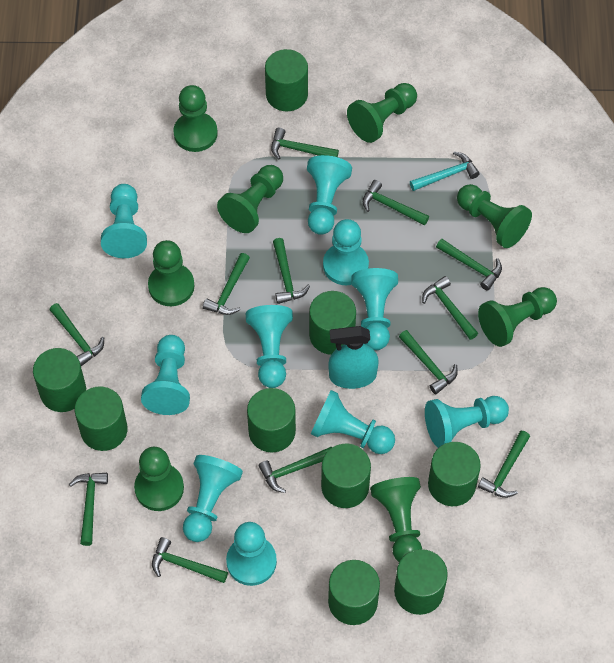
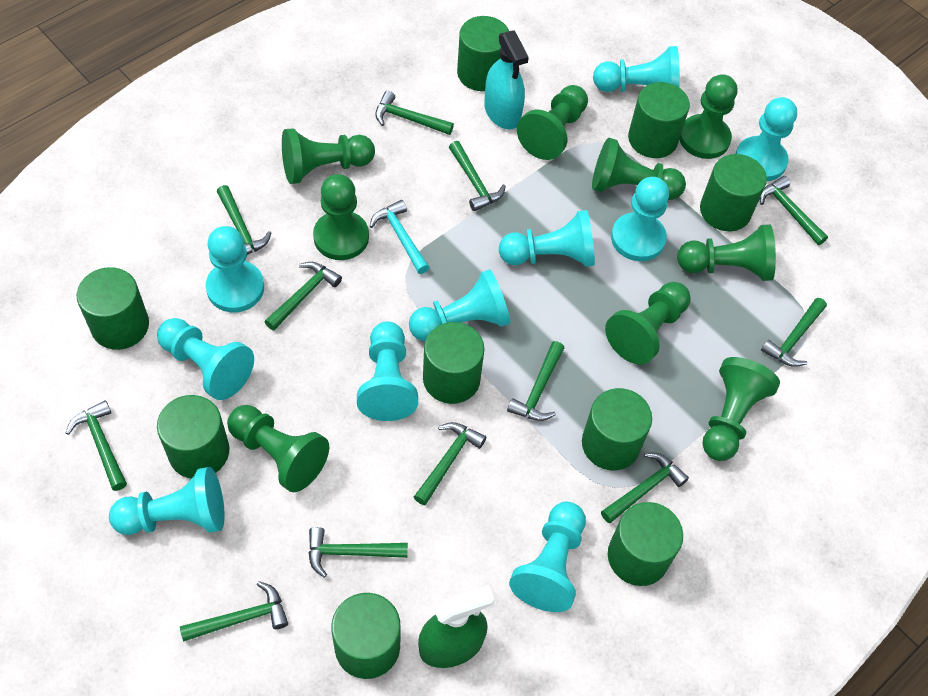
green pawn: [134,447,184,511] [148,240,195,306] [173,85,218,152] [217,165,283,233] [347,83,417,143] [370,477,422,562] [457,184,532,248] [478,287,557,347] = 8 -> [227,405,329,492] [282,128,375,184] [313,174,369,260] [517,85,588,160] [592,138,686,200] [605,282,691,365] [677,224,776,281] [679,74,737,159] [702,357,780,461] = 9
green spray bottle: none = 0 -> [418,585,494,668] = 1

